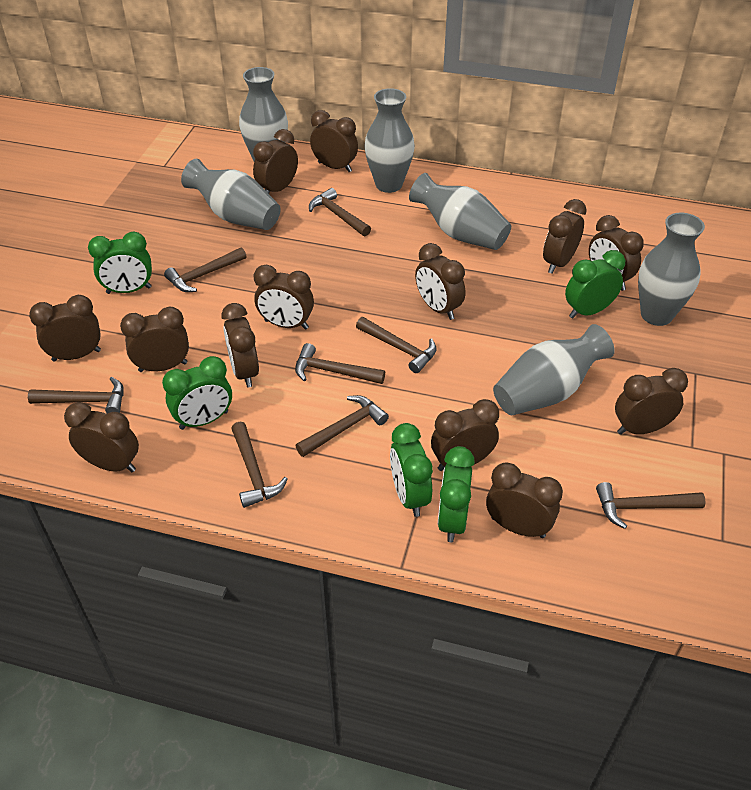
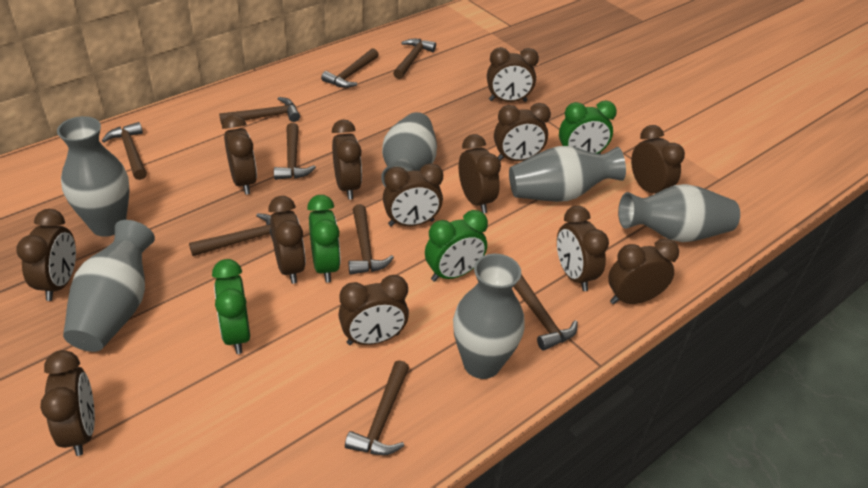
brown hammer: [28,377,124,413] [164,247,247,292] [231,422,288,508] [295,343,385,384] [295,395,389,457] [309,188,371,236] [356,317,437,373] [596,482,706,529] = 8 -> [102,122,147,180] [189,213,273,256] [219,97,300,125] [274,123,316,180] [321,48,379,88] [345,360,409,455] [348,204,394,275] [393,39,436,79] [513,274,578,351] = 9
green clock: [88,232,152,294] [162,356,232,430] [390,423,433,517] [438,446,475,542] [565,250,625,319] = 5 -> [212,259,250,354] [307,195,341,283] [425,210,488,282] [559,101,617,154] = 4

